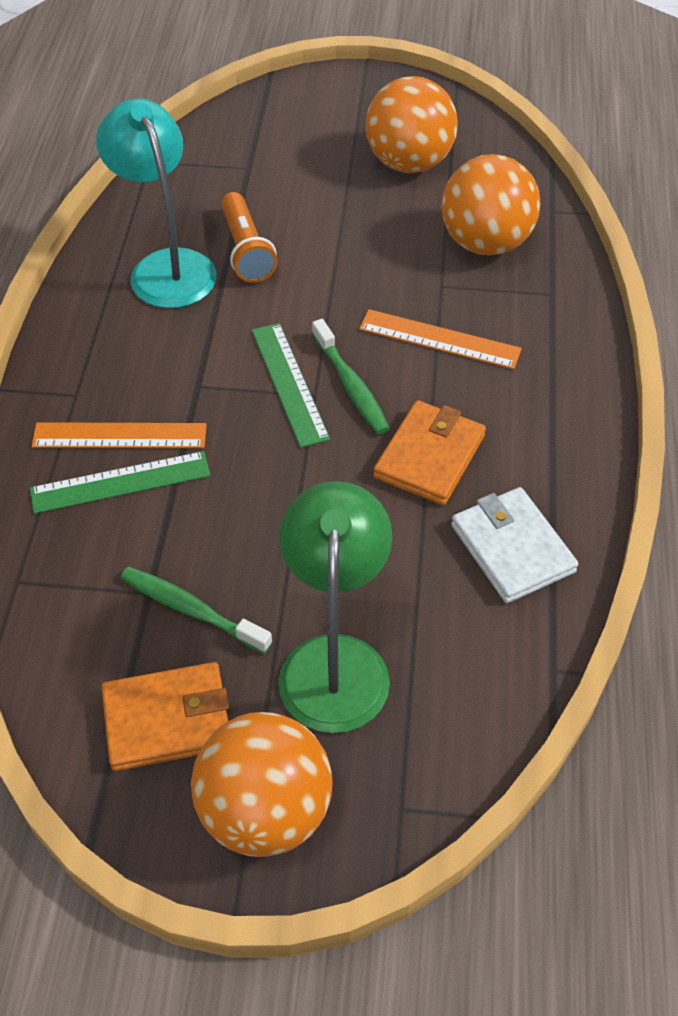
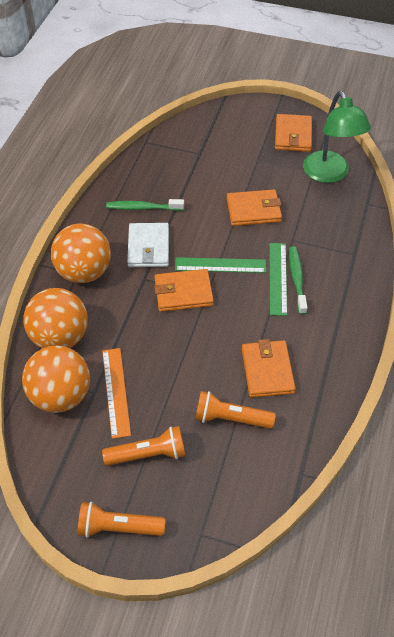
orange flashlight: [221,192,278,283] = 1 -> [78,502,166,538] [102,426,185,466] [195,391,276,429] = 3
orange ruler: [31,422,207,448] [359,309,522,369] = 2 -> [102,348,131,439] = 1
orange wallet: [101,662,229,771] [373,400,486,505] = 2 -> [154,269,214,312] [227,189,282,226] [242,339,296,398] [275,114,312,152] = 4
turquoise lamp: [96,98,217,308] = 1 -> none = 0

